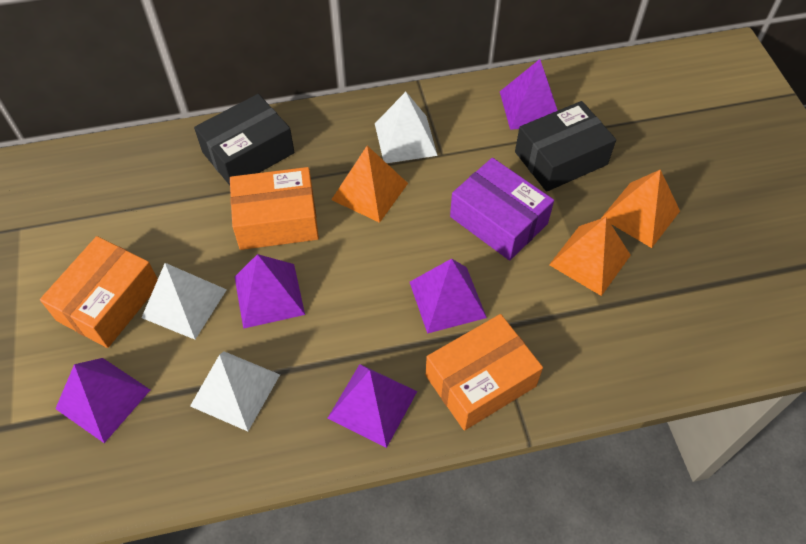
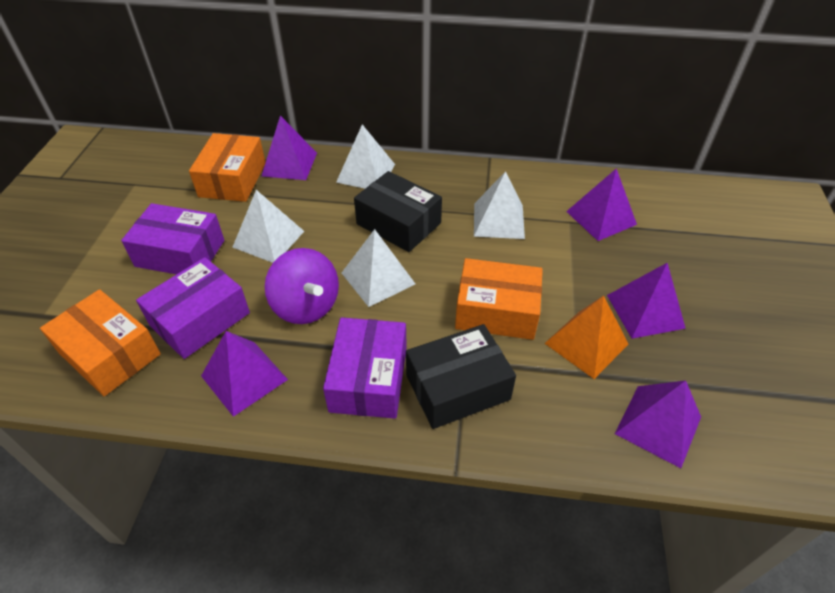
orange pyramid: [331,146,408,223] [549,217,631,296] [601,169,680,248] = 3 -> [544,296,628,379] = 1
purple box: [450,158,554,261] = 1 -> [121,203,224,274] [136,257,250,359] [323,317,407,419] = 3
purple spinning top: none = 0 -> [265,248,339,324] = 1
white pyramid: [141,263,227,340] [190,351,280,431] [375,92,438,163] = 3 -> [233,190,304,263] [336,124,395,189] [342,229,415,307] [474,171,525,239] = 4

